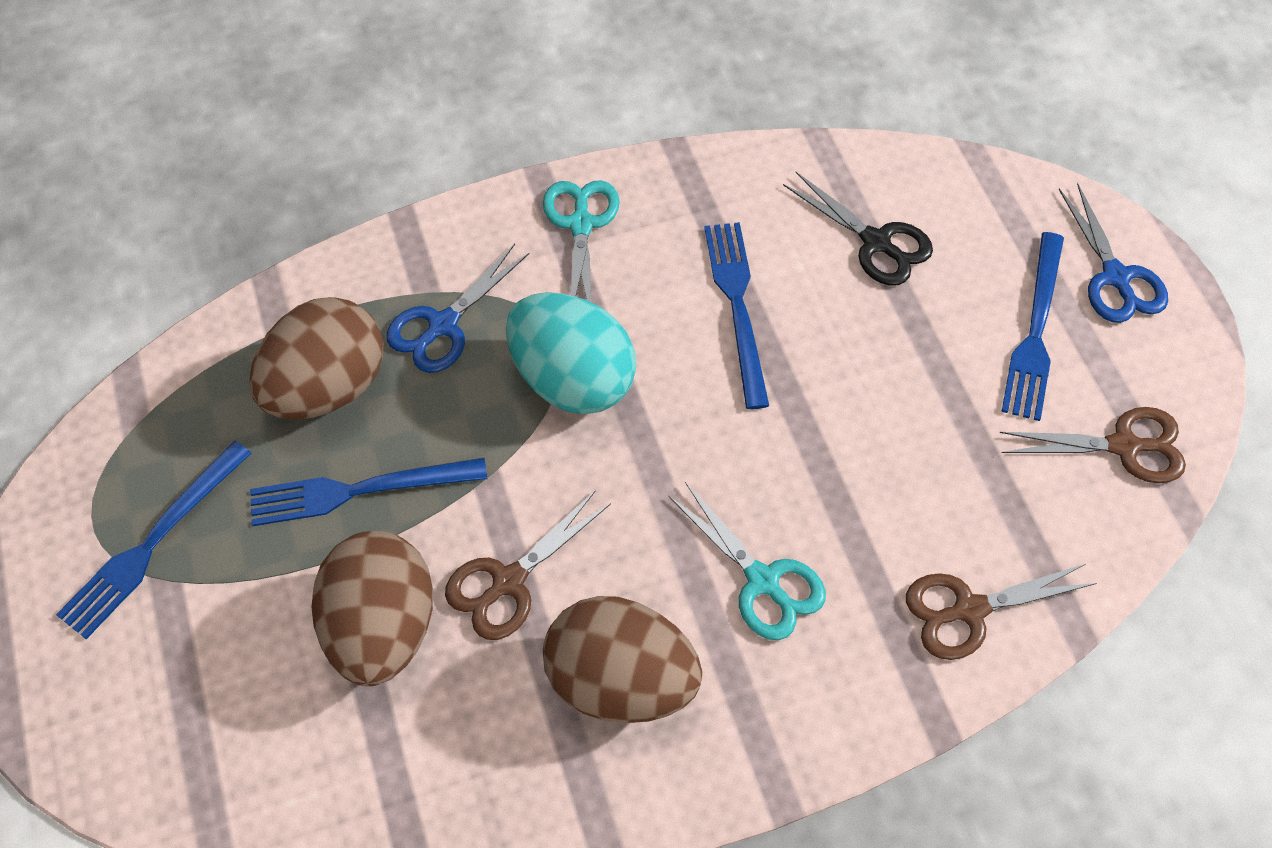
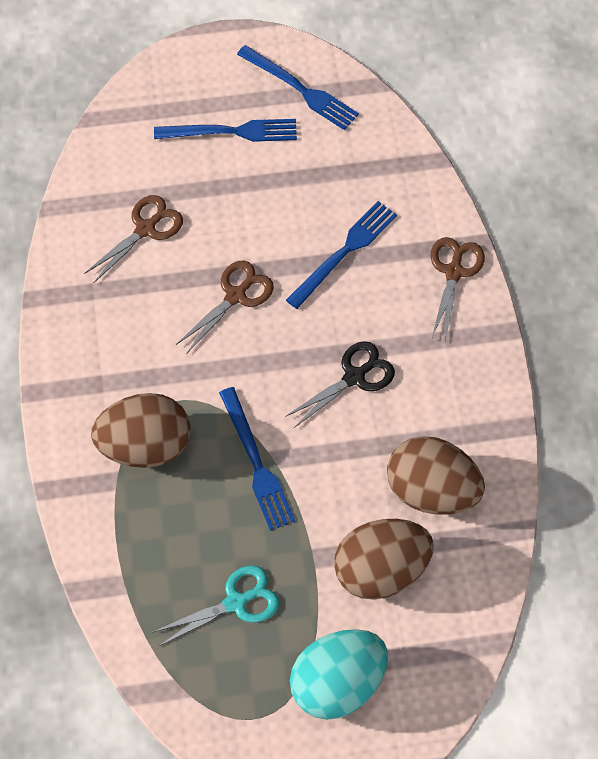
blue scissors: [386,244,530,373] [1059,183,1168,323] = 2 -> none = 0
turquoise scissors: [543,180,620,302] [669,482,826,640] = 2 -> [153,565,279,646] = 1

